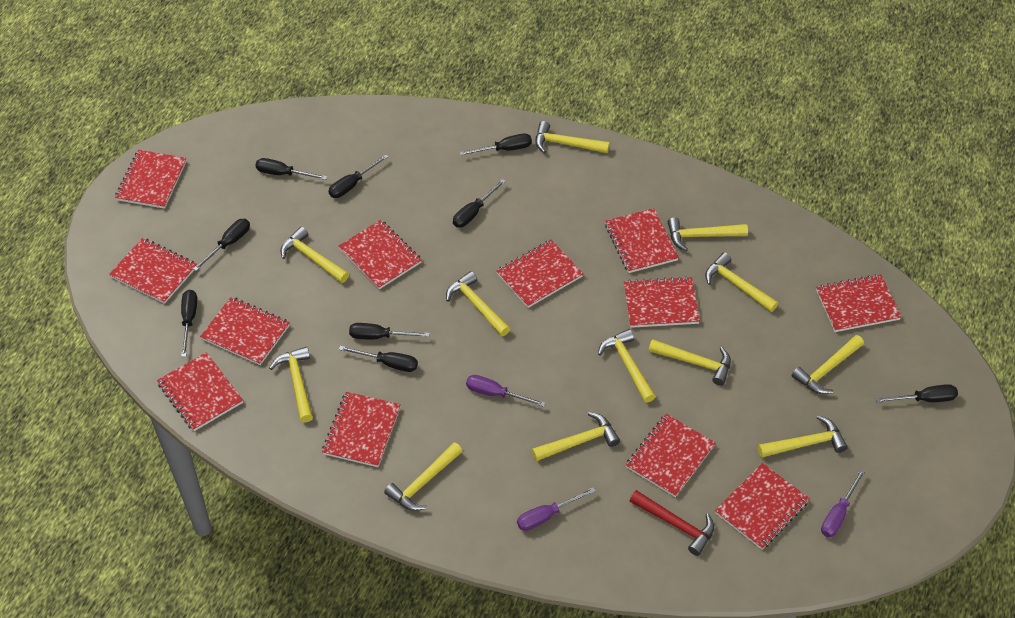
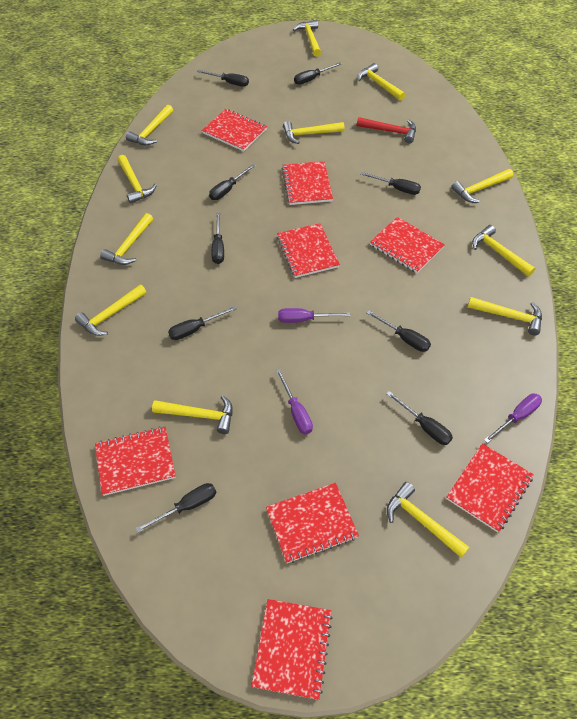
red notebook: [109,238,197,304] [115,150,187,209] [157,352,243,431] [200,297,290,365] [322,392,401,467] [338,220,422,289] [496,240,583,308] [605,208,679,273] [624,276,700,328] [626,414,715,497] [715,463,810,550] [816,274,901,332] = 12 -> [95,426,176,496] [202,109,267,151] [251,599,332,700] [266,483,359,563] [277,223,340,278] [282,161,333,205] [370,217,445,273] [446,443,534,532] = 8

